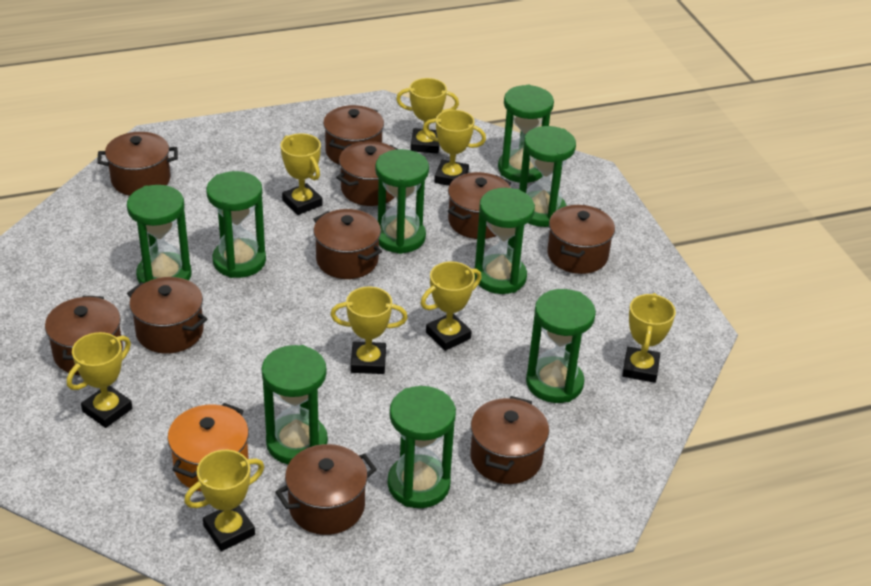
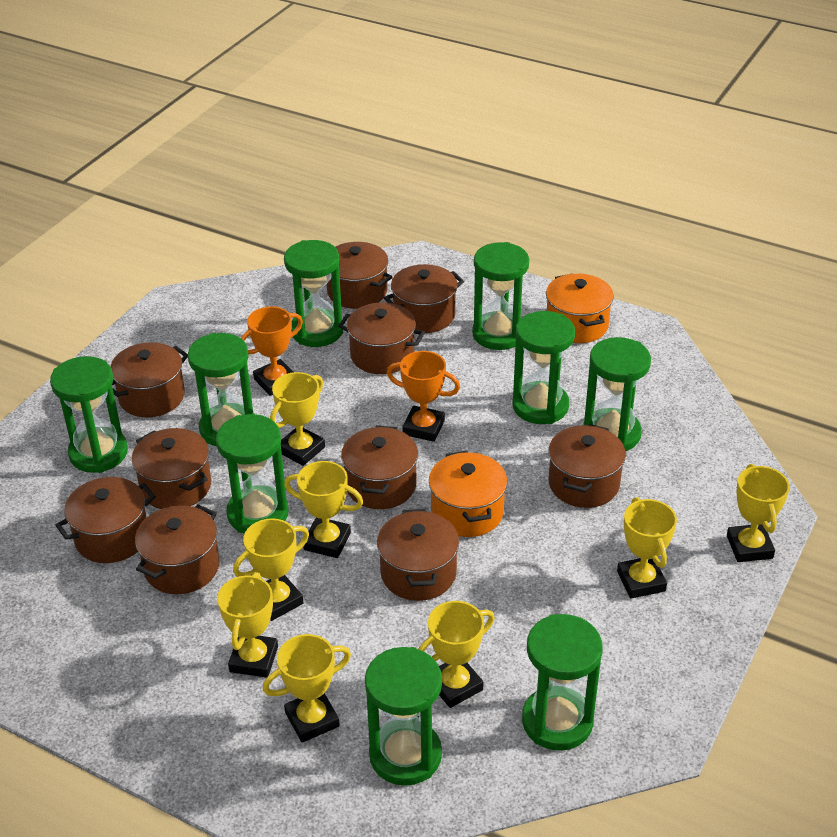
orange pot: [168,403,249,492] = 1 -> [429,451,507,537] [546,273,614,343] = 2
orange trophy: none = 0 -> [241,306,303,396] [387,351,460,442] = 2

